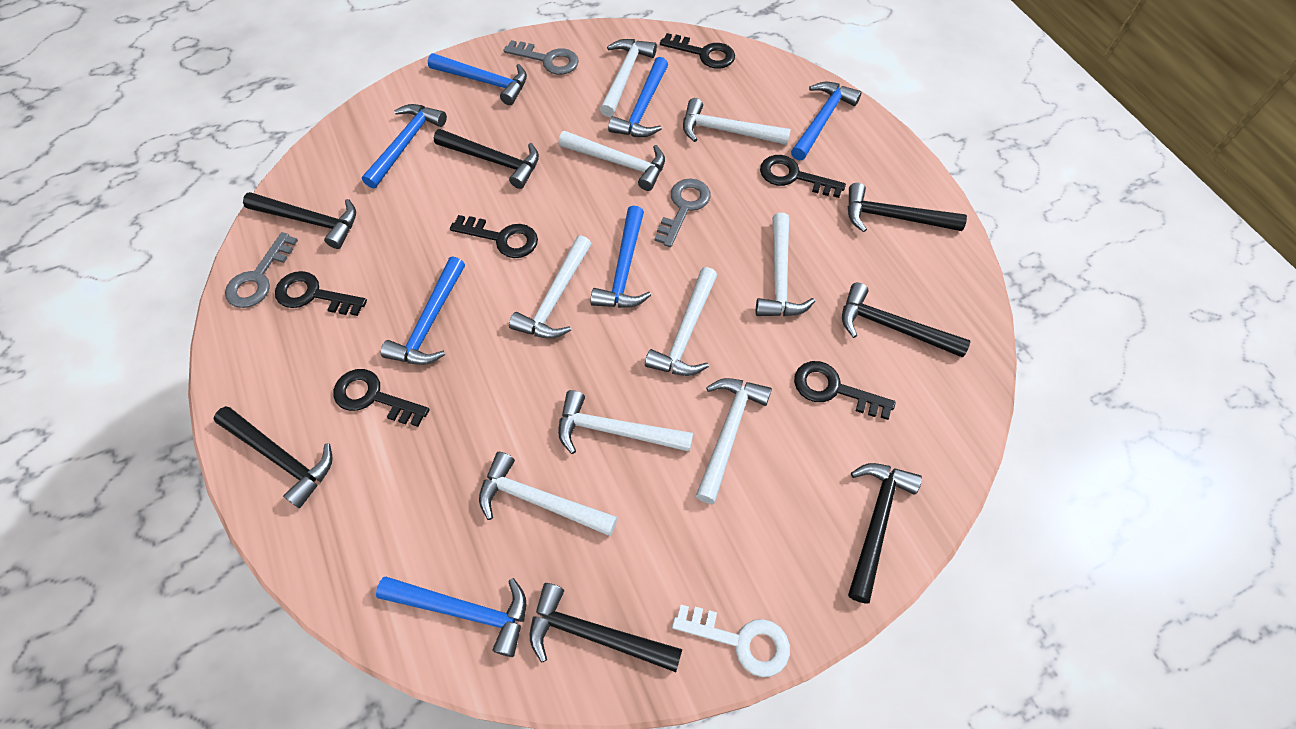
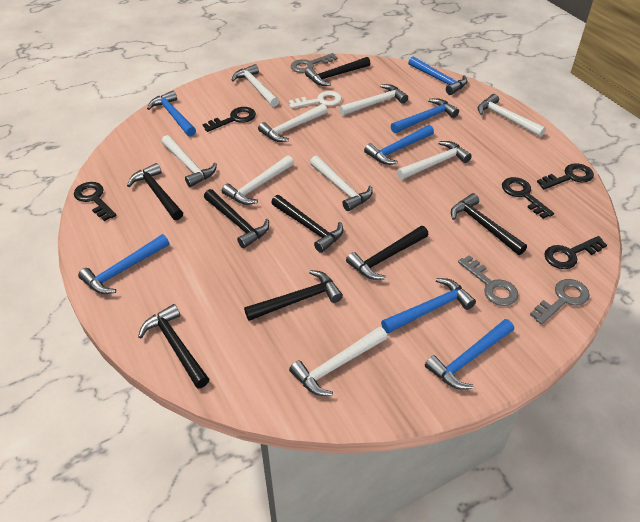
black hammer: [213,406,333,508] [243,192,356,249] [434,129,539,189] [530,583,682,672] [842,283,970,358] [847,183,967,232] [848,463,922,604] = 7 -> [127,163,183,220] [138,304,209,388] [204,189,269,248] [244,270,343,321] [271,195,343,253] [305,57,370,86] [346,226,429,280] [451,193,527,255] = 8
black key: [275,271,367,316] [333,369,430,427] [450,215,538,258] [660,33,735,69] [760,155,846,198] [794,361,896,420] = 6 -> [74,182,117,221] [202,107,256,132] [502,177,554,219] [537,163,594,190] [544,236,607,269] = 5

